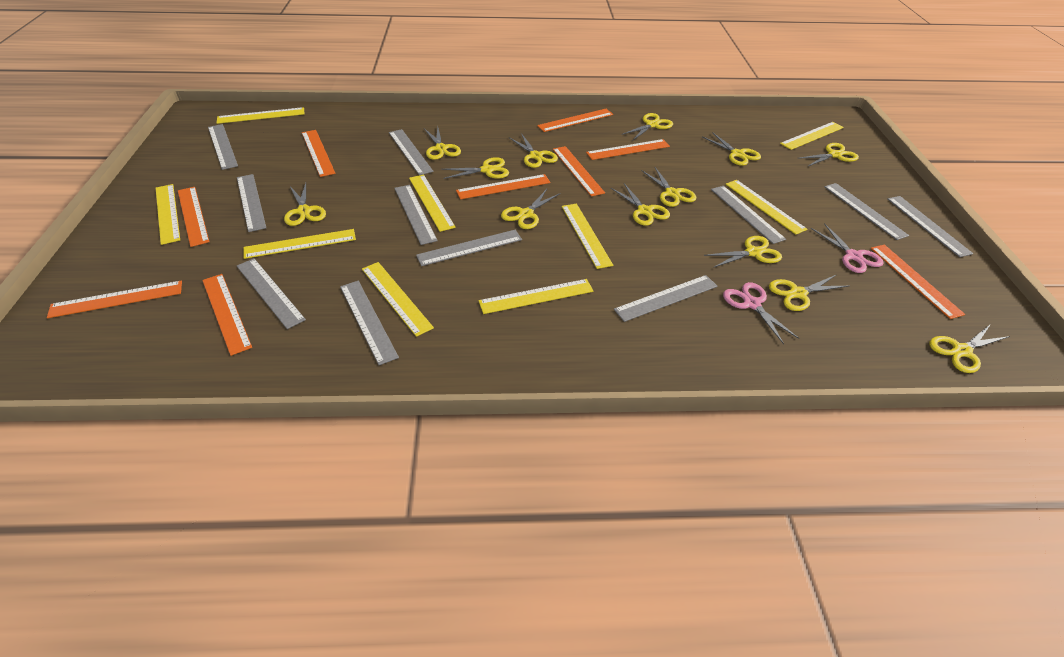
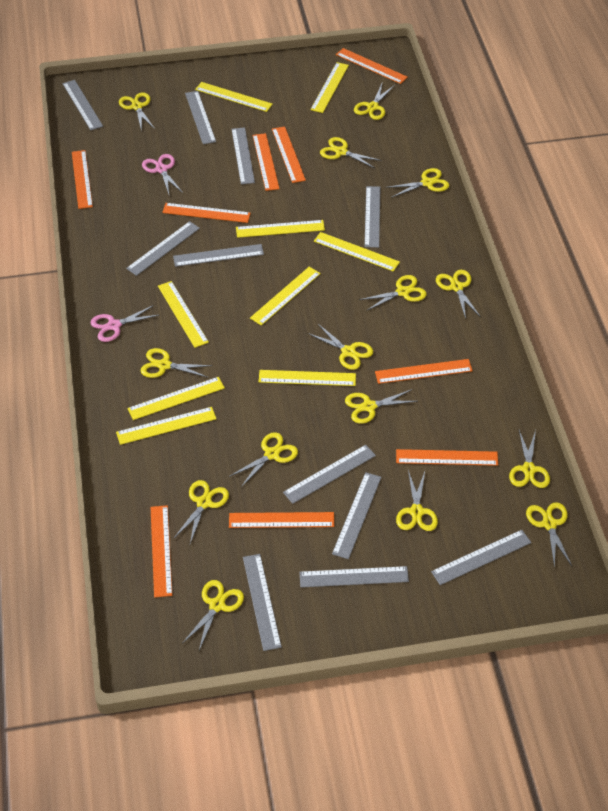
yellow scissors: [284,183,326,226] [425,127,461,160] [441,157,509,179] [501,189,561,229] [509,133,558,168] [611,183,670,226] [622,113,673,140] [641,167,696,207] [703,132,761,166] [704,236,782,268] [769,275,849,311] [797,143,859,167] [929,324,1010,373] = 13 -> [119,92,155,132] [140,348,212,378] [173,480,229,544] [183,580,244,650] [229,432,298,487] [307,324,373,370] [320,137,381,168] [345,389,418,424] [354,84,395,120] [359,275,427,311] [386,168,449,198] [396,470,438,531] [436,270,481,319] [509,430,550,488] [526,502,572,568] = 15

